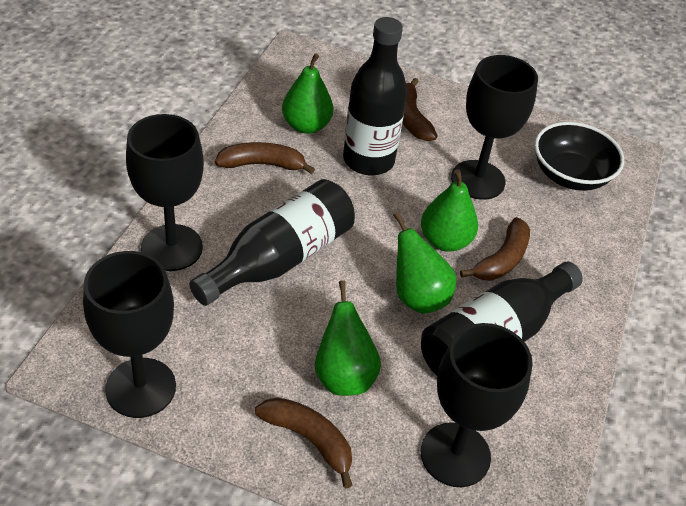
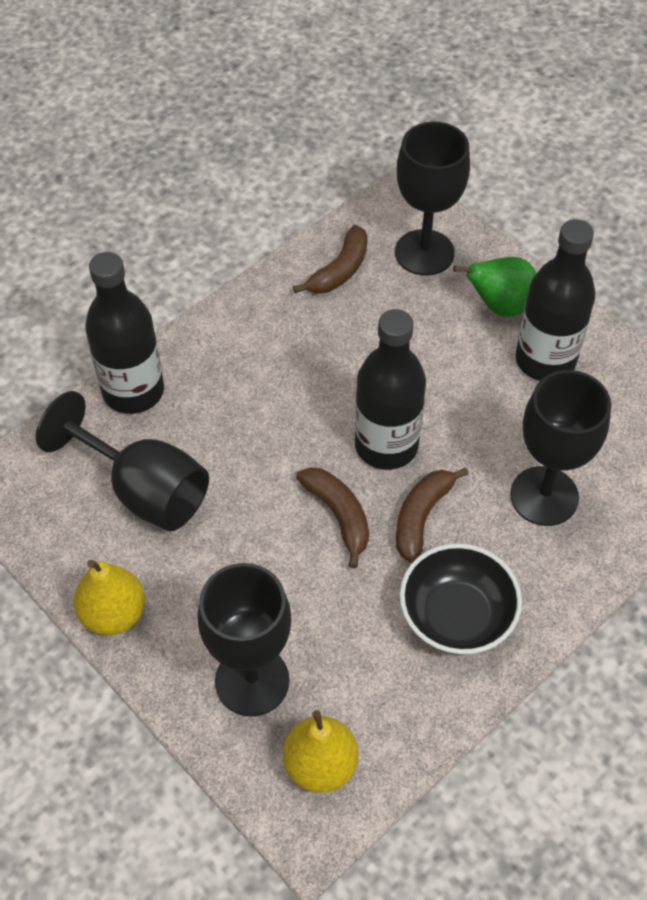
brown banana: [215,142,315,174] [255,397,352,489] [403,78,438,141] [460,217,530,281] = 4 -> [293,225,368,294] [296,467,369,568] [396,468,469,563] = 3
green pear: [282,53,334,134] [315,280,381,396] [393,212,456,314] [421,169,478,252] = 4 -> [453,257,537,317] = 1
yellow pear: none = 0 -> [73,560,145,635] [283,710,358,793] = 2

